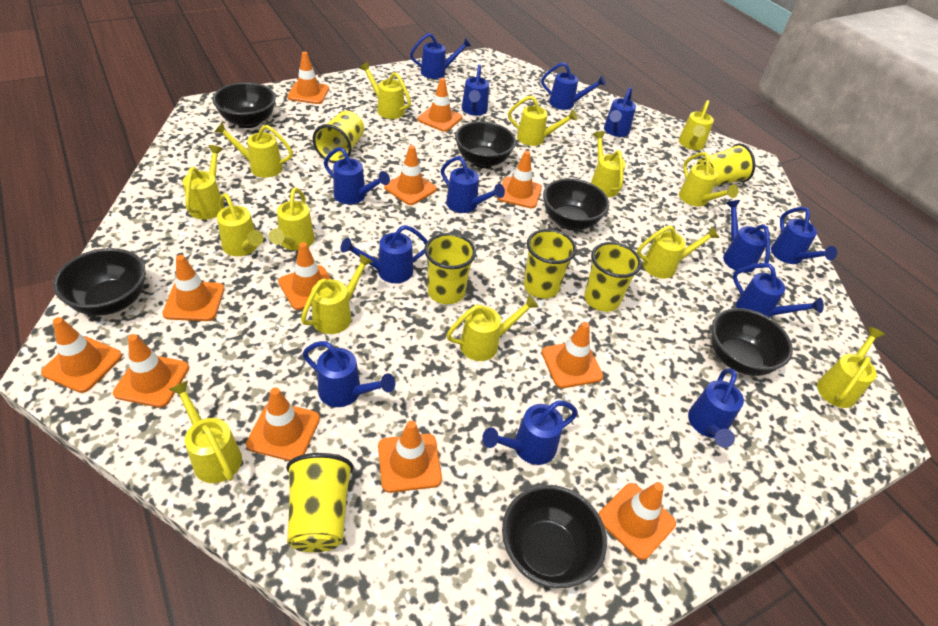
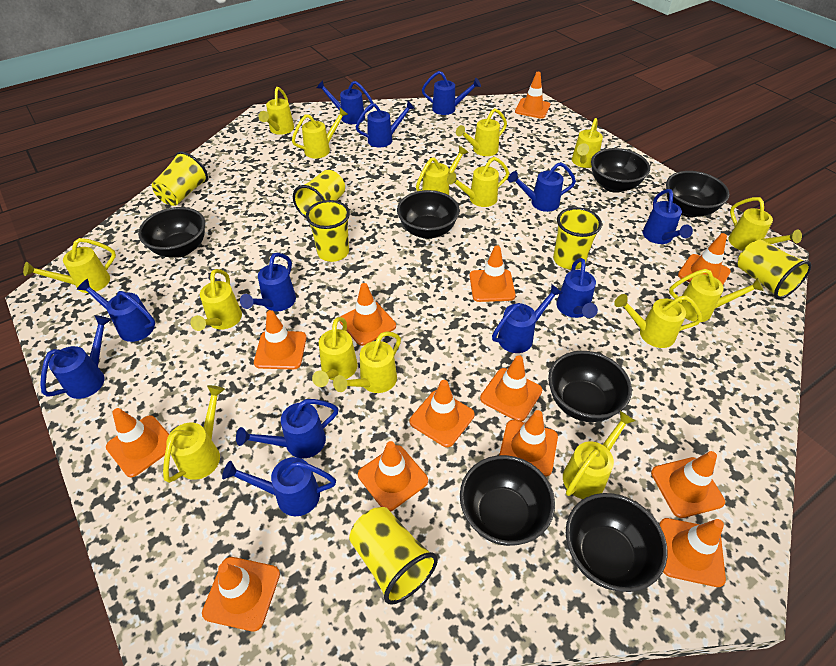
black bowl: [53,248,146,316] [212,82,276,128] [455,121,516,168] [502,485,607,588] [543,178,609,230] [711,308,793,376] = 6 -> [138,207,205,257] [397,190,460,239] [460,455,555,546] [548,351,632,422] [566,493,668,592] [591,148,650,193] [666,171,729,217] = 7
blue watering can: [303,341,395,407] [324,147,390,204] [340,225,427,283] [410,33,472,79] [441,156,505,213] [462,65,489,116] [482,400,578,465] [541,62,606,110] [604,87,636,137] [688,368,744,448] [723,200,770,273] [733,263,824,318] [771,207,837,264] = 13 -> [40,315,111,399] [77,279,155,342] [222,457,336,516] [236,399,339,458] [240,253,296,311] [317,80,373,124] [356,101,415,147] [422,71,481,115] [492,284,562,353] [508,162,576,212] [556,258,598,318] [643,189,693,244] = 12
orange traffic cone: [41,317,122,393] [113,334,189,408] [162,255,225,321] [246,388,320,461] [278,242,331,310] [287,51,329,104] [378,421,442,493] [384,145,437,205] [418,78,462,132] [497,151,542,208] [542,322,603,388] [599,482,676,560] = 12 -> [106,408,169,477] [202,557,280,632] [254,310,307,369] [340,283,396,346] [358,441,428,512] [410,380,475,447] [470,246,516,302] [480,355,542,422] [499,410,558,477] [515,72,550,119] [651,451,725,518] [659,518,726,587] [678,233,731,285] = 13
yellow watering can: [169,380,242,483] [183,145,223,220] [214,122,293,178] [217,193,263,256] [269,187,315,250] [301,253,373,334] [359,62,411,119] [446,294,539,361] [508,96,578,146] [591,131,626,197] [637,225,719,278] [679,100,714,150] [679,152,738,207] [817,327,885,408] = 14 -> [23,238,116,293] [163,385,225,483] [190,269,242,331] [258,87,294,135] [292,108,348,159] [312,317,358,387] [333,332,401,393] [416,146,469,195] [447,157,509,207] [456,108,507,156] [563,411,635,499] [572,118,603,168] [614,294,702,348] [669,269,764,322] [728,197,802,251] = 15

